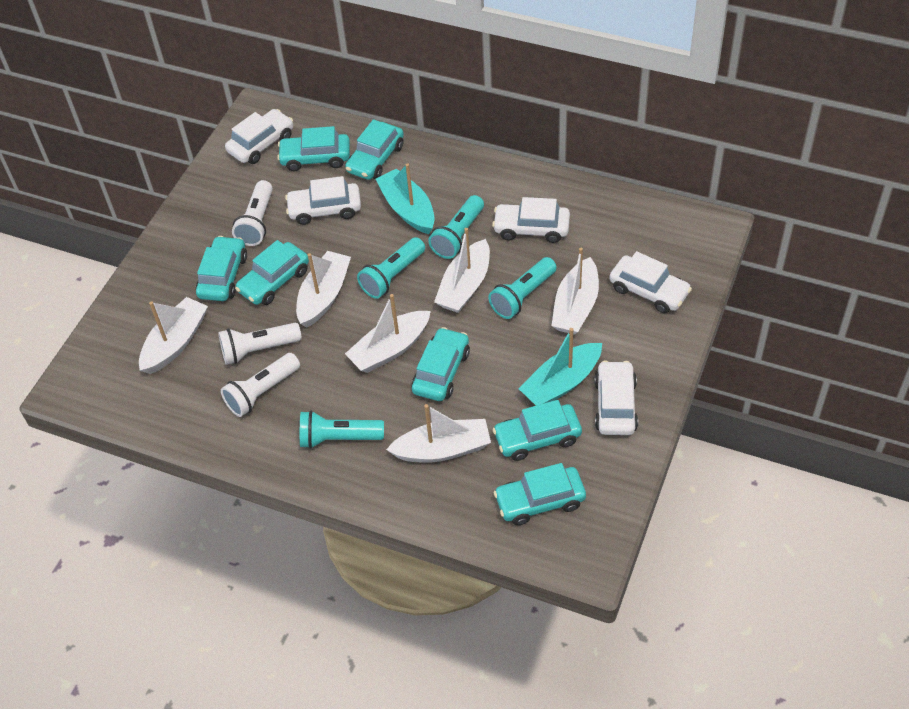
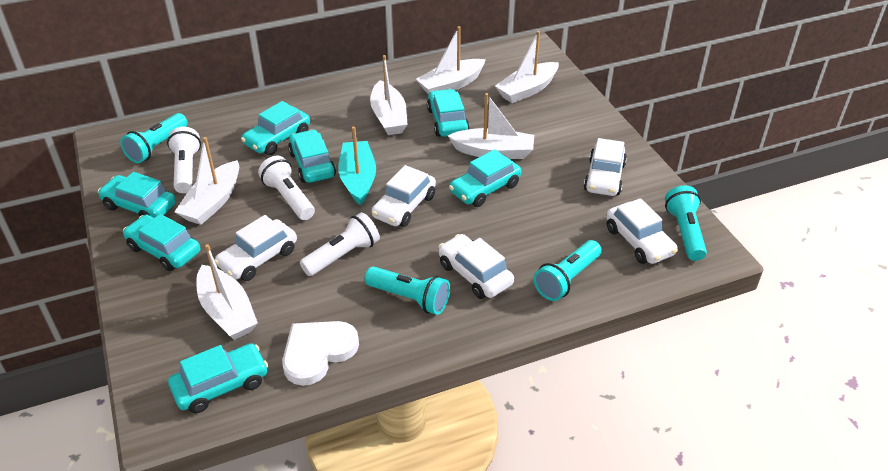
turquoise boat: [376,163,435,234] [518,328,602,405] = 2 -> [338,127,376,206] = 1
white heart: none = 0 -> [282,321,359,386] = 1

